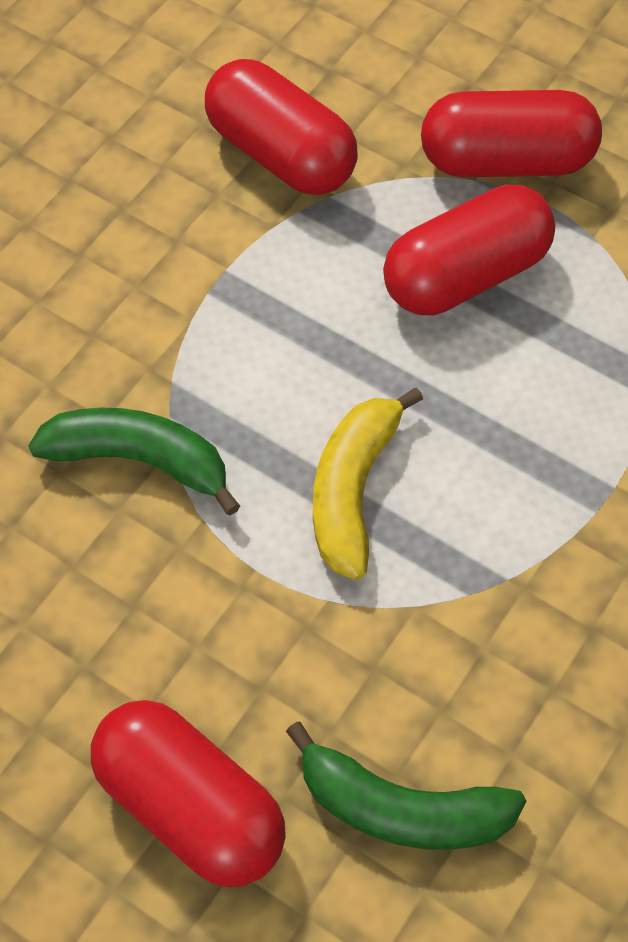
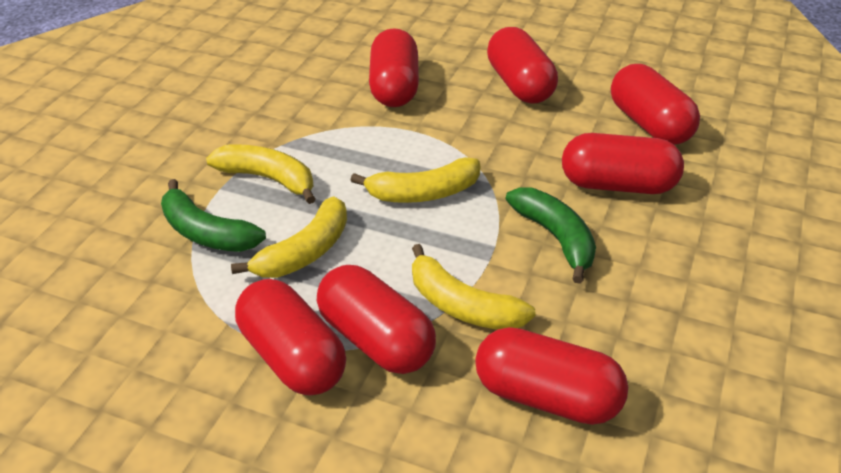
red capsule: [91,700,286,888] [205,59,358,195] [383,185,555,315] [421,90,602,177] = 4 -> [235,279,346,396] [317,265,436,374] [369,28,419,107] [475,327,628,425] [487,27,558,104] [562,133,684,194] [611,64,700,145] = 7
yellow banana: [313,387,423,580] = 1 -> [206,144,315,204] [231,197,347,278] [350,157,480,203] [412,244,536,329] = 4

